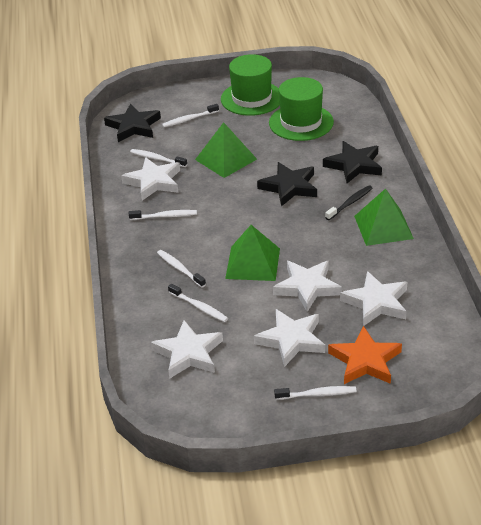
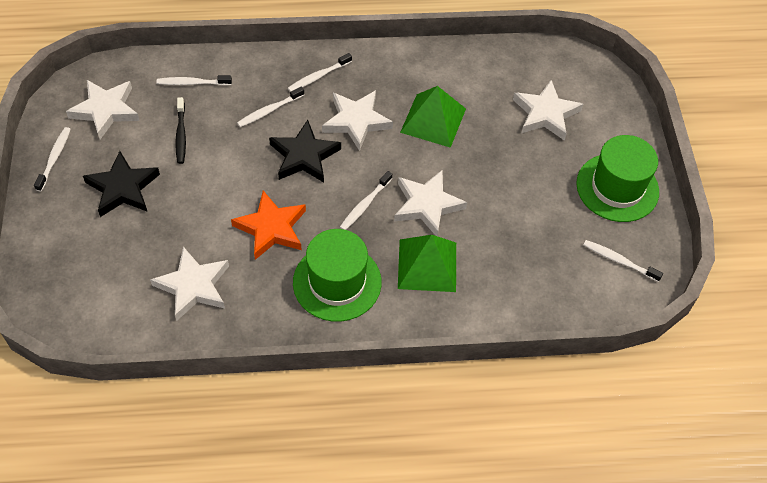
black star: [104,104,161,142] [257,162,317,206] [323,141,382,183] = 3 -> [83,151,160,217] [269,120,341,183] = 2
green pyramid: [195,122,257,178] [225,225,280,281] [354,188,414,246] = 3 -> [398,235,456,292] [400,86,466,148] = 2

